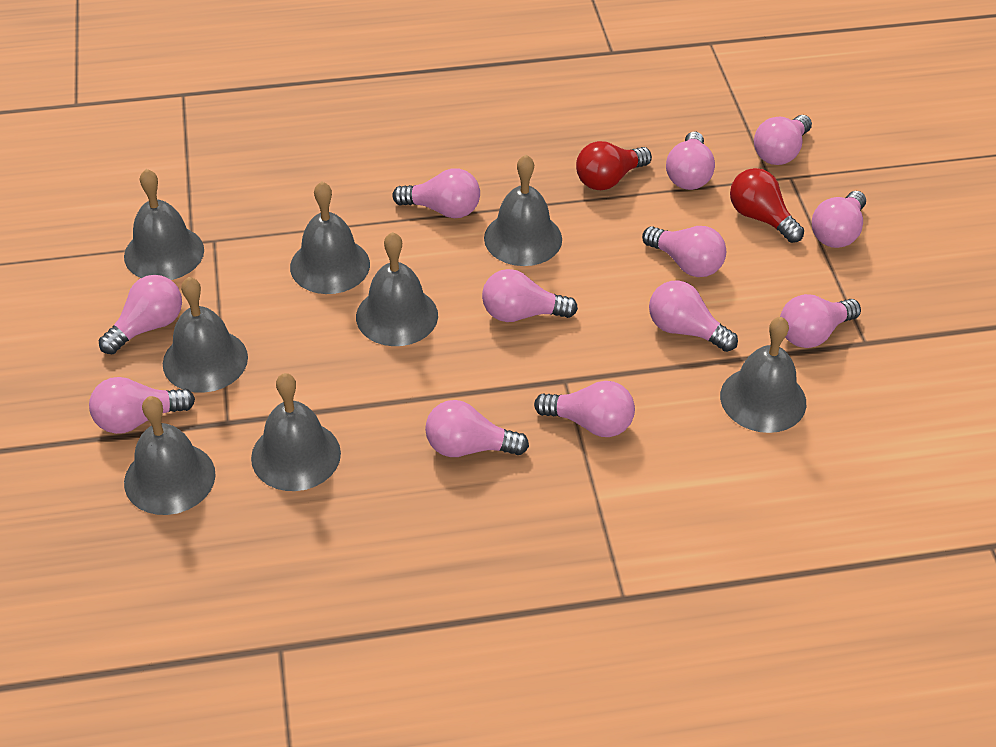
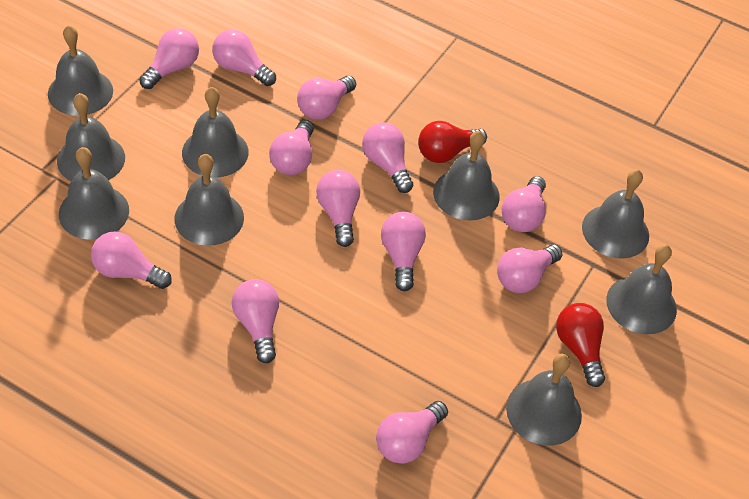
grey bell: [124,169,204,280] [124,396,216,515] [163,277,248,393] [251,373,341,491] [290,182,370,294] [356,232,438,346] [484,155,562,266] [720,317,806,433] = 8 -> [48,25,113,116] [57,93,125,181] [59,147,129,240] [175,154,244,246] [182,87,249,177] [433,131,500,221] [506,354,582,446] [582,169,649,259] [606,244,677,334] = 9

